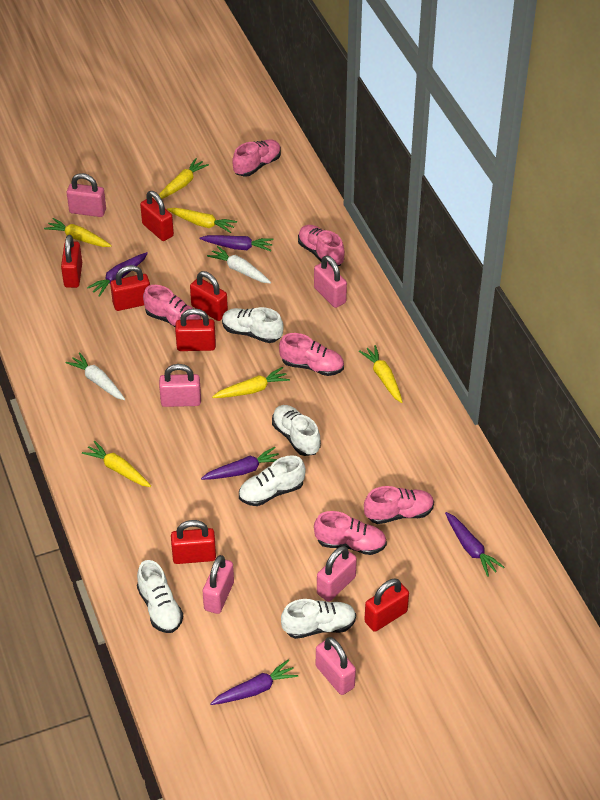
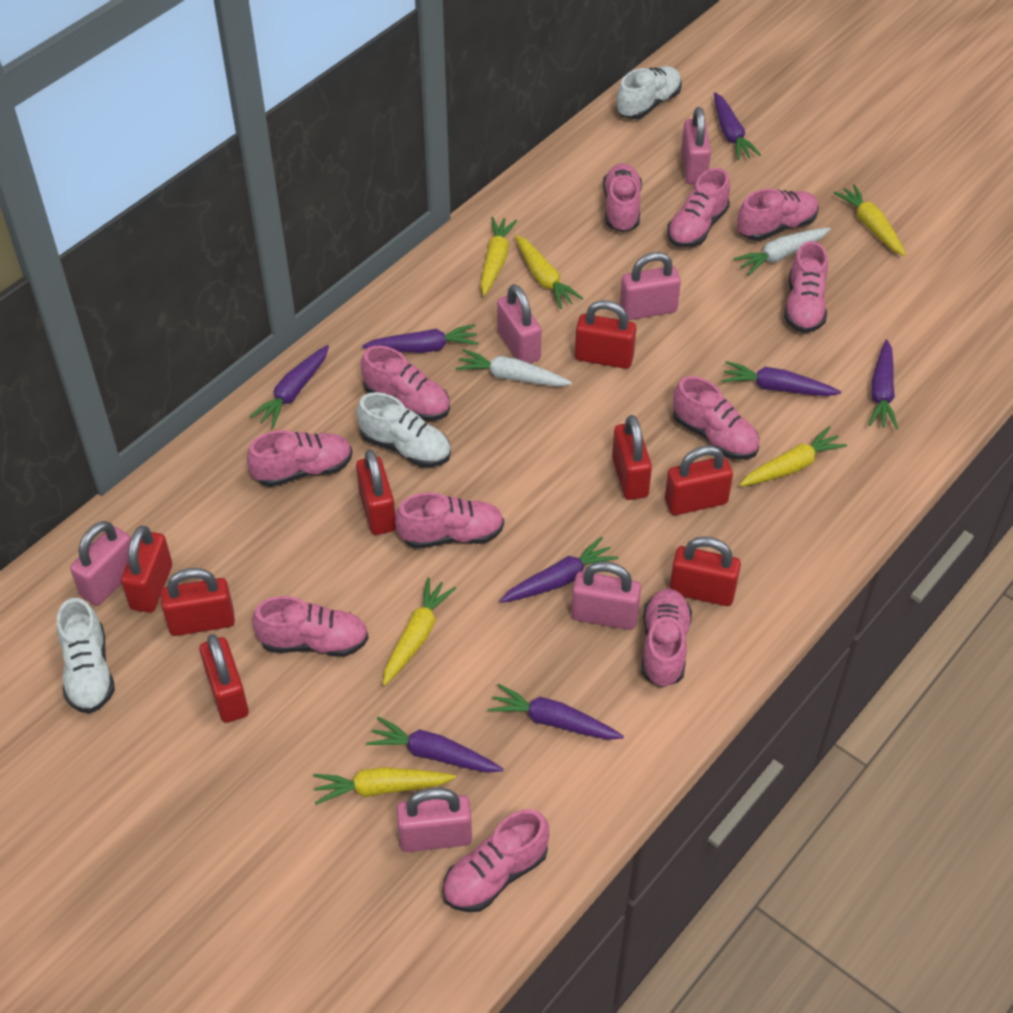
pink shoe: [143,285,201,327] [232,139,281,177] [279,333,344,376] [298,225,345,266] [314,511,387,555] [364,486,434,524] = 6 -> [247,430,352,487] [252,596,368,657] [361,346,450,421] [395,492,504,549] [442,809,549,912] [603,163,642,232] [642,589,692,687] [667,168,730,248] [673,376,759,460] [737,189,819,241] [784,241,828,333] = 11
purple carrot: [87,252,148,297] [200,235,274,251] [201,447,279,480] [210,659,298,705] [445,512,504,577] = 5 -> [249,345,329,428] [362,324,479,353] [366,717,504,773] [488,684,624,740] [500,537,618,603] [714,92,761,160] [722,361,841,396] [868,339,898,429] = 8
red padlock: [61,235,82,288] [110,265,150,311] [140,191,174,241] [171,520,216,564] [175,308,216,351] [190,271,228,321] [364,579,409,632] = 7 -> [121,525,172,613] [161,568,235,636] [200,634,249,723] [356,449,396,535] [575,300,637,369] [612,415,652,500] [665,445,733,515] [670,536,741,606] = 8
white shoe: [137,560,183,633] [222,307,284,343] [239,455,306,506] [272,405,321,456] [281,599,356,639] = 5 -> [57,598,115,713] [357,392,451,467] [616,66,682,119] = 3

